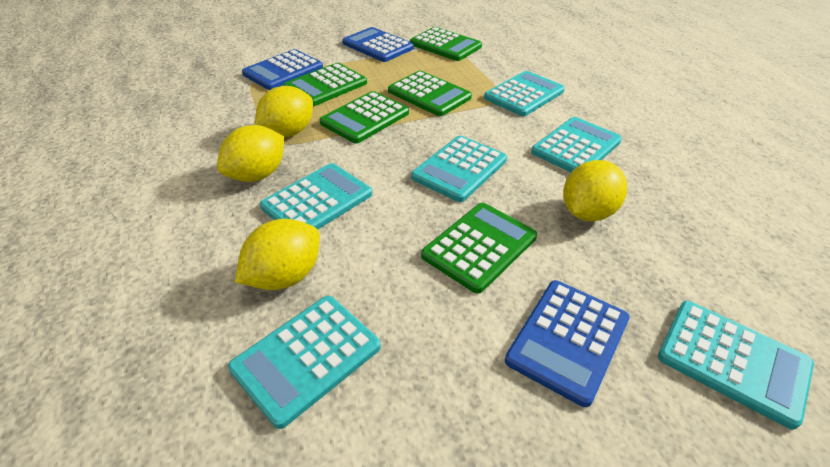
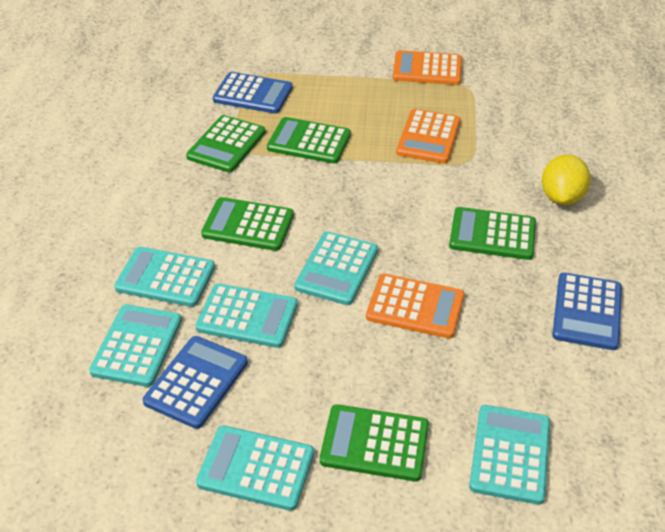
orange calculator: none = 0 -> [366,274,465,339] [393,50,462,85] [396,109,461,164] = 3
yellow lemon: [217,125,284,182] [235,219,320,290] [255,86,313,137] [563,160,627,221] = 4 -> [542,154,591,205] = 1

